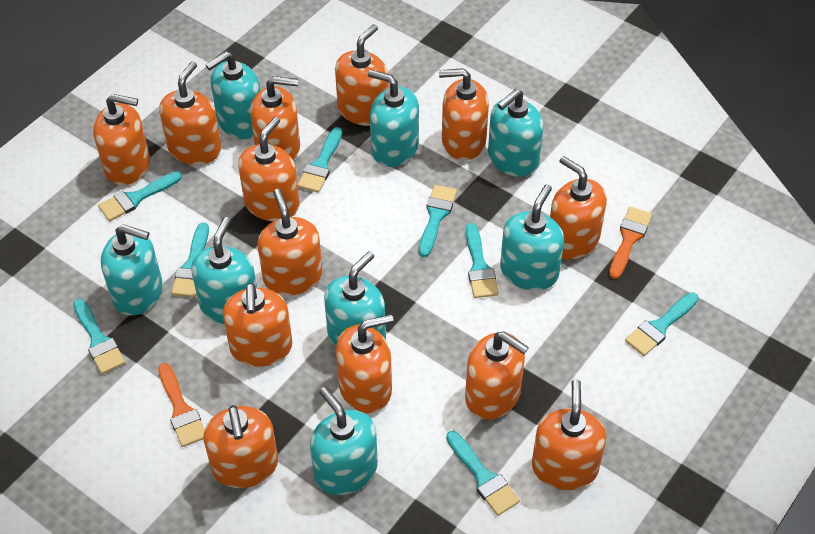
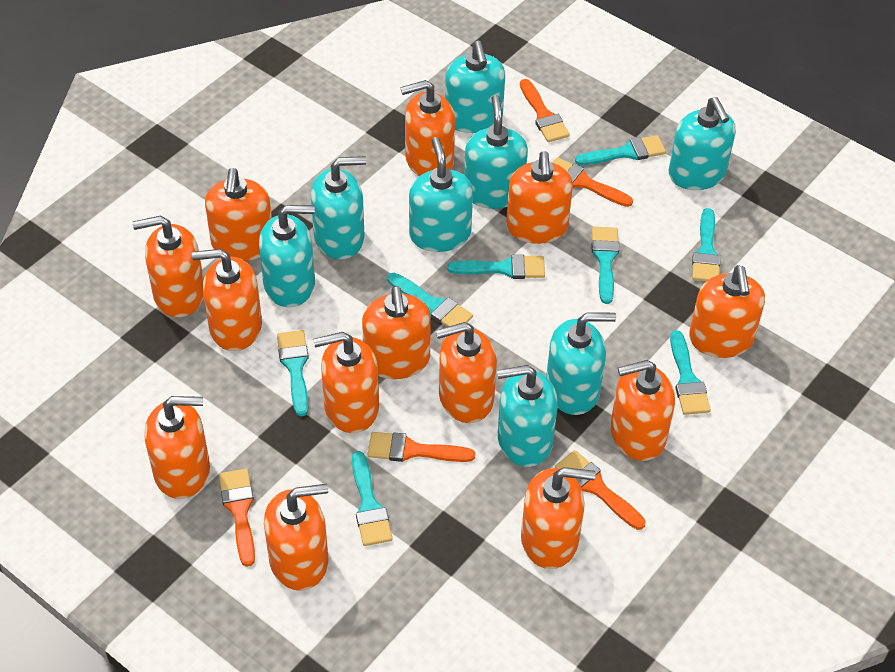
orange brush: [158,363,205,447] [609,207,652,279] = 2 -> [219,469,255,567] [368,432,475,462] [520,79,570,142] [553,157,633,207] [555,450,646,530] = 5

